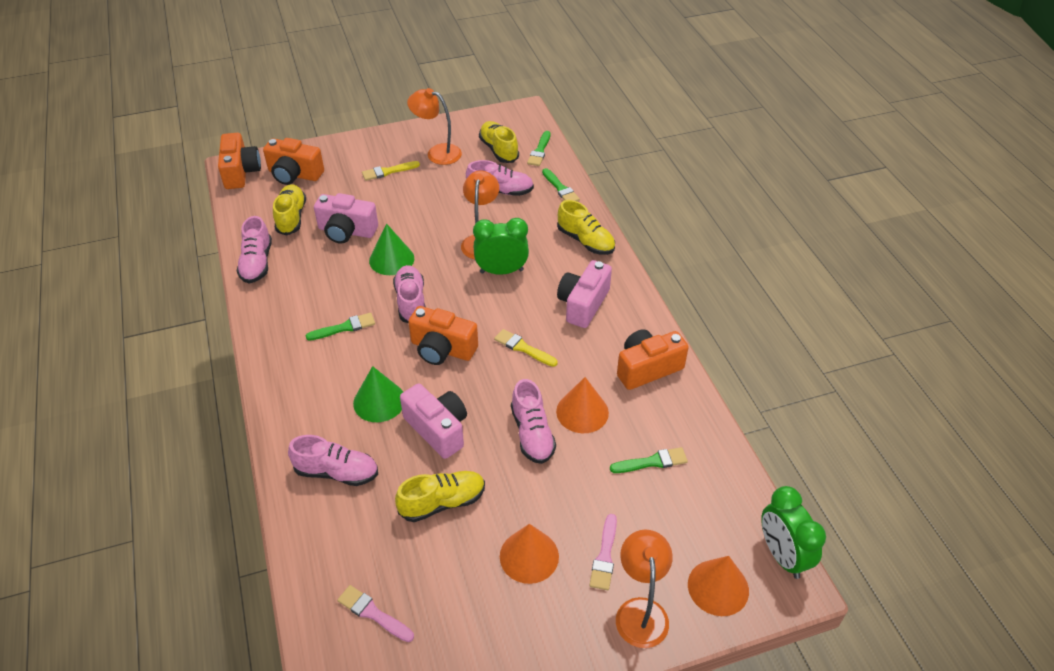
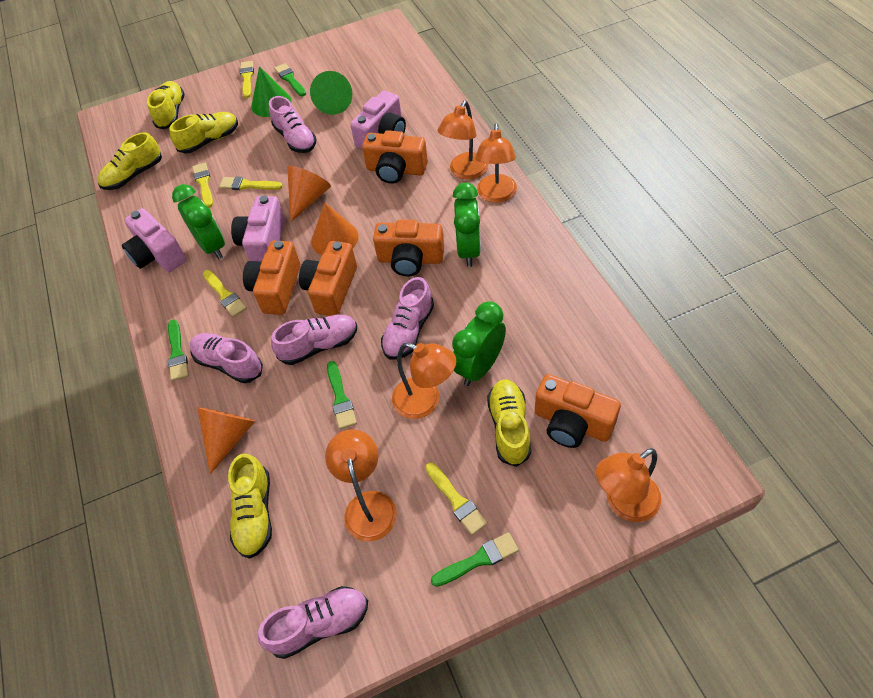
green clock: [473,218,529,275] [761,486,826,579] = 2 -> [172,184,225,259] [452,301,506,386] [453,183,481,267] = 3
orange camera: [218,133,261,189] [263,138,324,185] [408,306,478,365] [617,329,689,390] = 4 -> [243,241,300,315] [299,241,357,316] [362,130,428,184] [373,220,444,276] [535,374,621,448] = 5
orange lamp: [407,88,462,165] [461,171,499,259] [616,530,673,648] = 3 -> [325,429,397,542] [392,343,456,419] [437,101,488,180] [475,123,517,203] [596,448,662,522] = 5
pink brush: [337,585,414,642] [589,514,617,590] = 2 -> none = 0
yellow brush: [362,161,420,181] [494,329,558,367] = 2 -> [192,163,213,208] [203,270,247,317] [219,177,283,190] [240,61,254,98] [425,463,488,535] = 5
yellow shoe: [273,184,306,235] [395,471,485,522] [479,121,519,163] [557,200,615,255] = 4 -> [97,132,162,190] [147,81,185,129] [169,112,238,154] [228,454,272,559] [487,379,531,467] = 5

